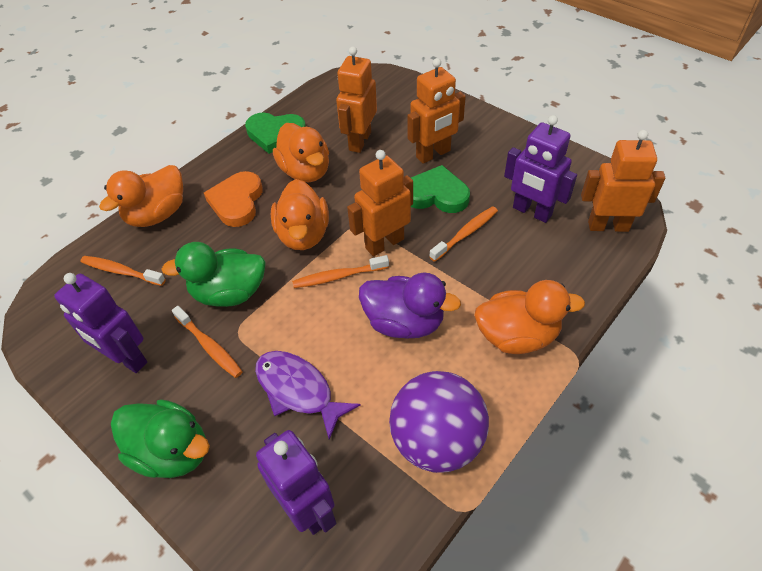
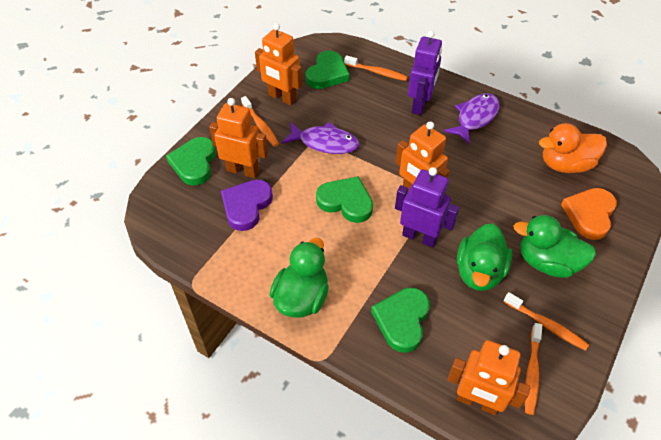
green duck: [111,399,210,478] [161,242,266,307] = 2 -> [270,238,329,318] [457,224,512,291] [513,215,596,278] = 3
green heart: [245,112,306,154] [411,165,470,213] = 2 -> [166,137,216,186] [305,51,350,89] [316,176,373,223] [371,288,430,353] = 4
orange duck: [99,165,183,227] [271,179,329,250] [273,123,329,182] [474,280,585,354] = 4 -> [539,123,607,173] = 1
purple ball: [389,371,489,473] = 1 -> none = 0
purple duck: [359,273,461,339] = 1 -> none = 0
purple fish: [255,351,361,440] = 1 -> [281,122,359,154] [444,93,500,145] = 2
purple heart: none = 0 -> [221,180,273,231] = 1
purple robot: [54,273,147,373] [256,430,336,535] [504,115,577,223] = 3 -> [395,167,459,247] [408,31,442,115] = 2

